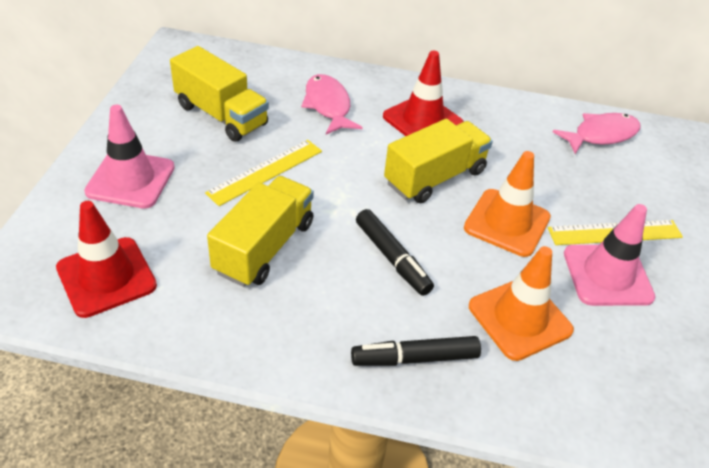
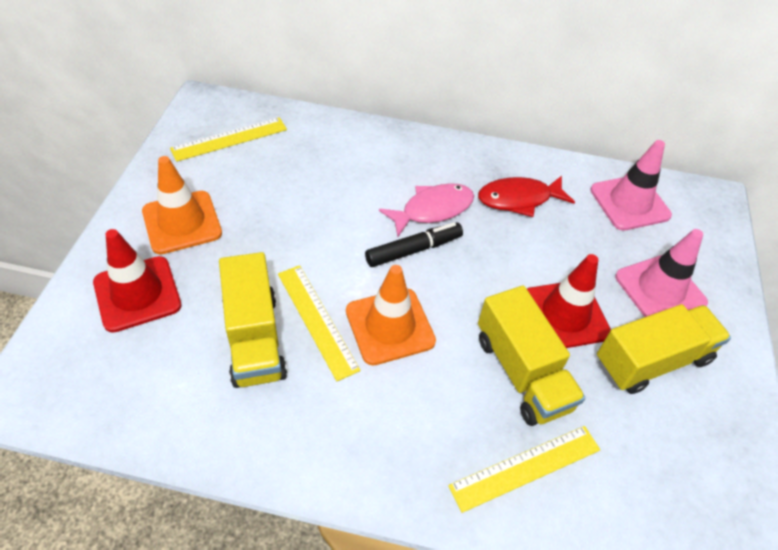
black marker: [351,336,481,366] [356,209,434,296] = 2 -> [365,222,463,267] = 1
pink fish: [301,74,363,134] [553,113,640,154] = 2 -> [379,183,474,237] = 1
red fish: none = 0 -> [478,176,575,217] = 1
yellow ruler: [205,140,322,206] [548,220,683,245] = 2 -> [170,117,287,162] [278,265,360,381] [448,426,600,513] = 3

